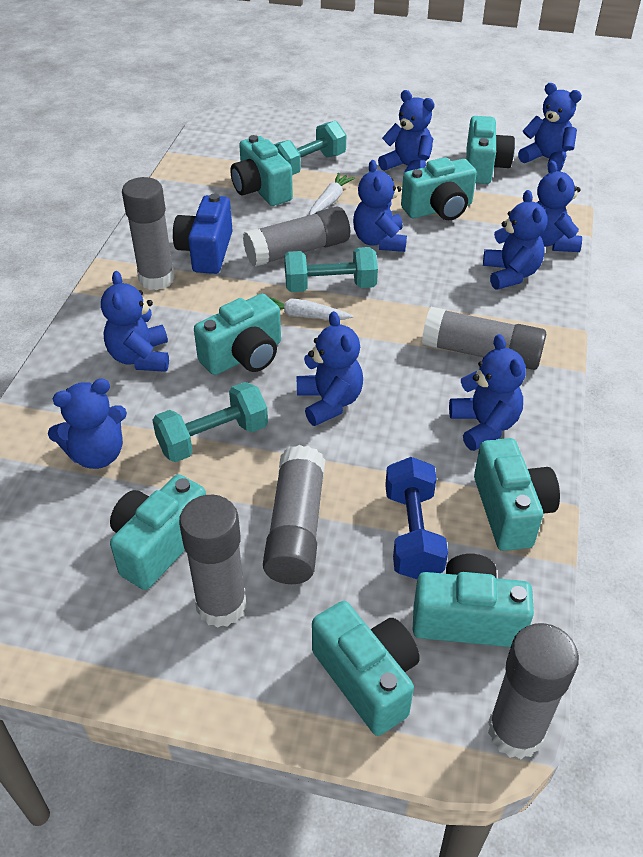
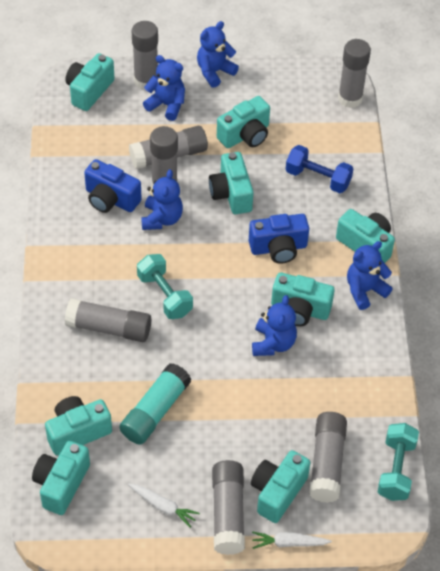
blue camera: [173,194,233,274] = 1 -> [84,159,142,213] [249,214,309,264] = 2
blue teddy bear: [48,378,127,469] [101,271,169,372] [296,311,363,426] [353,160,407,252] [378,90,435,173] [449,334,526,451] [483,190,547,290] [518,83,582,171] [536,161,582,252] = 9 -> [141,169,183,230] [143,55,185,121] [197,21,239,88] [252,295,297,356] [347,241,393,310] = 5
grey glue stick: [122,177,175,290] [179,495,247,628] [243,207,350,267] [263,445,325,584] [422,307,546,370] [488,623,579,759] = 6 -> [65,298,151,342] [129,126,208,169] [132,21,158,90] [150,126,178,186] [212,460,245,555] [309,412,347,503] [338,39,371,108] = 7
turquoise dumbbell: [152,382,268,462] [274,121,346,175] [284,247,378,292] = 3 -> [137,254,193,319] [378,423,419,501] = 2
turquoise glue stick: none = 0 -> [119,363,191,445] = 1

